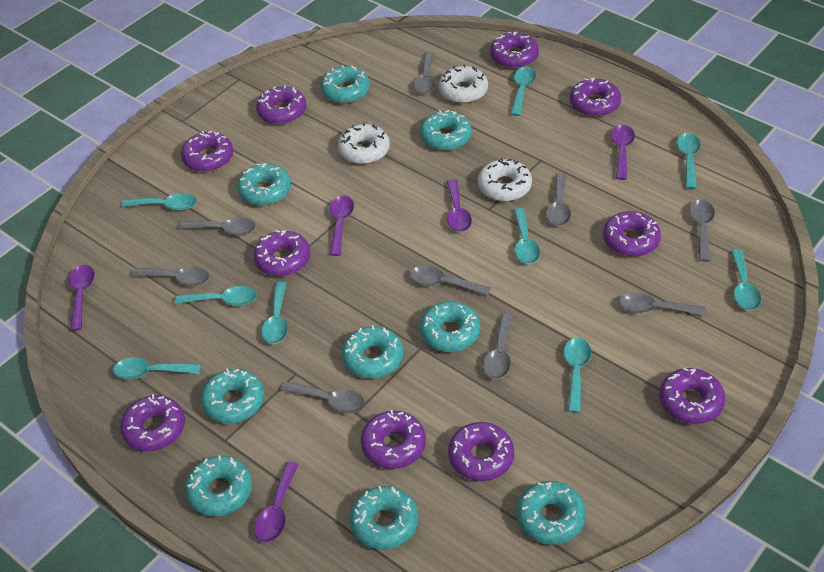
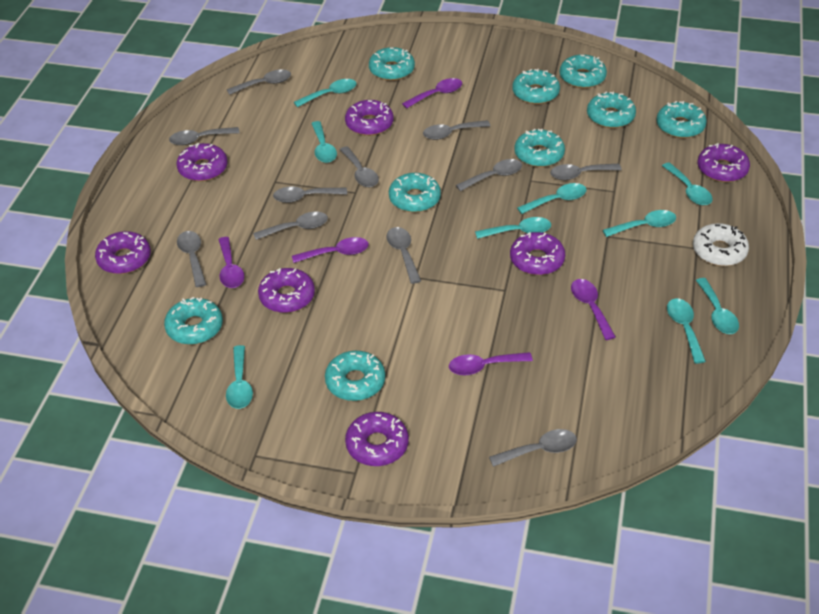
grey spoon: [131,267,209,286] [179,217,256,236] [281,381,365,413] [410,266,491,296] [414,52,436,94] [483,313,513,379] [546,173,571,226] [619,292,706,316] [690,199,715,262] = 9 -> [169,127,240,145] [177,231,206,287] [227,69,291,95] [253,212,328,240] [273,186,347,203] [340,146,379,187] [387,227,421,284] [423,120,490,140] [456,159,522,191] [489,429,577,467] [550,164,622,180] = 11
purple donut: [120,394,185,451] [181,131,233,172] [254,230,311,276] [256,85,306,125] [361,410,426,469] [448,422,514,481] [490,32,539,68] [570,78,621,117] [603,211,661,257] [659,367,725,424] = 10 -> [95,231,151,274] [177,143,228,181] [258,268,315,313] [345,100,394,136] [345,412,409,466] [510,232,565,275] [698,143,750,182] = 7
white donut: [338,123,390,164] [438,64,488,103] [478,158,532,201] = 3 -> [693,223,749,266] = 1

